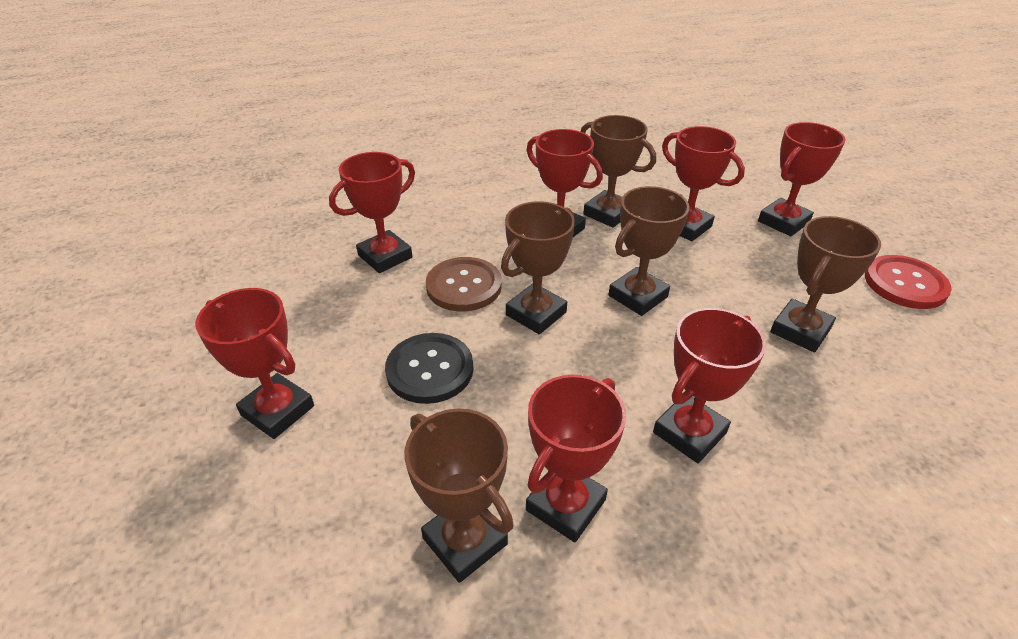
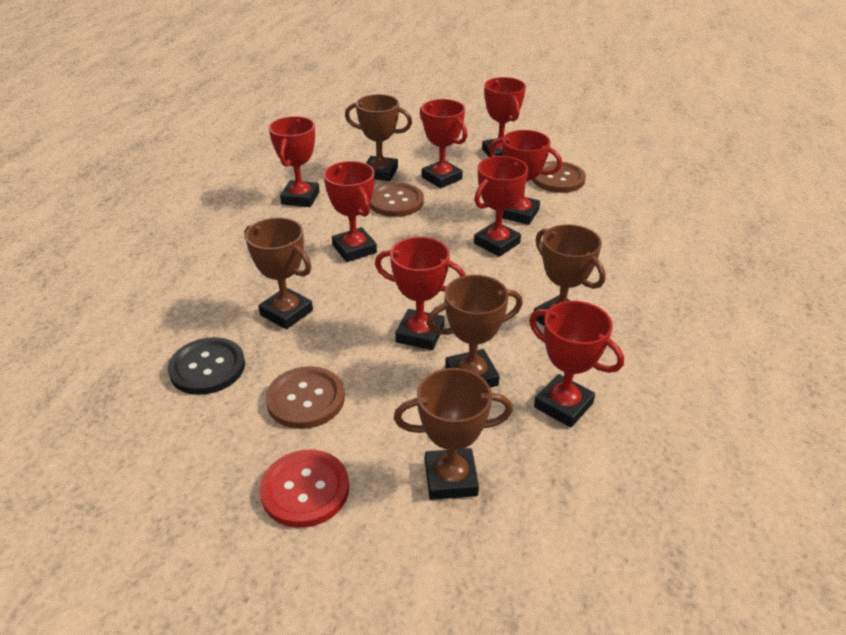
brown button: [426,257,502,312] = 1 -> [266,366,345,429] [370,183,424,217] [532,161,586,193] = 3
red trophy: [195,288,314,439] [329,152,415,273] [526,375,626,542] [527,129,603,237] [653,308,766,463] [662,126,745,241] [758,122,846,236] = 7 -> [269,116,320,207] [324,161,377,262] [375,237,466,350] [420,99,467,188] [474,156,528,257] [482,77,526,157] [489,130,562,225] [529,301,624,428] = 8

